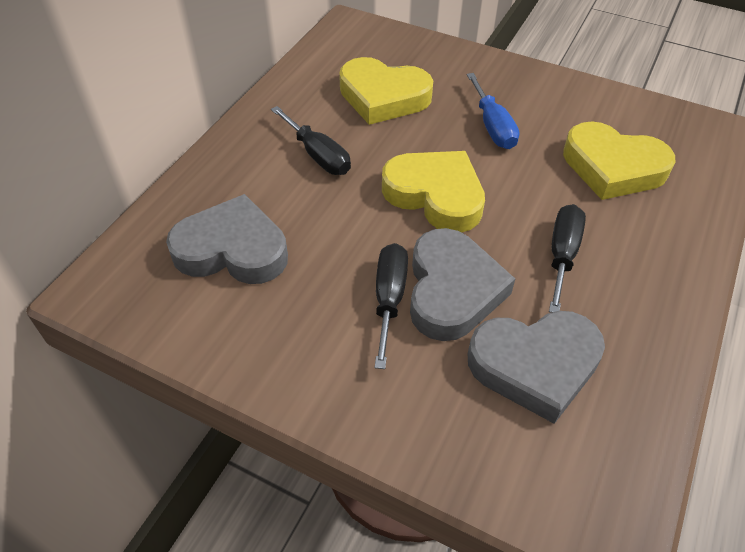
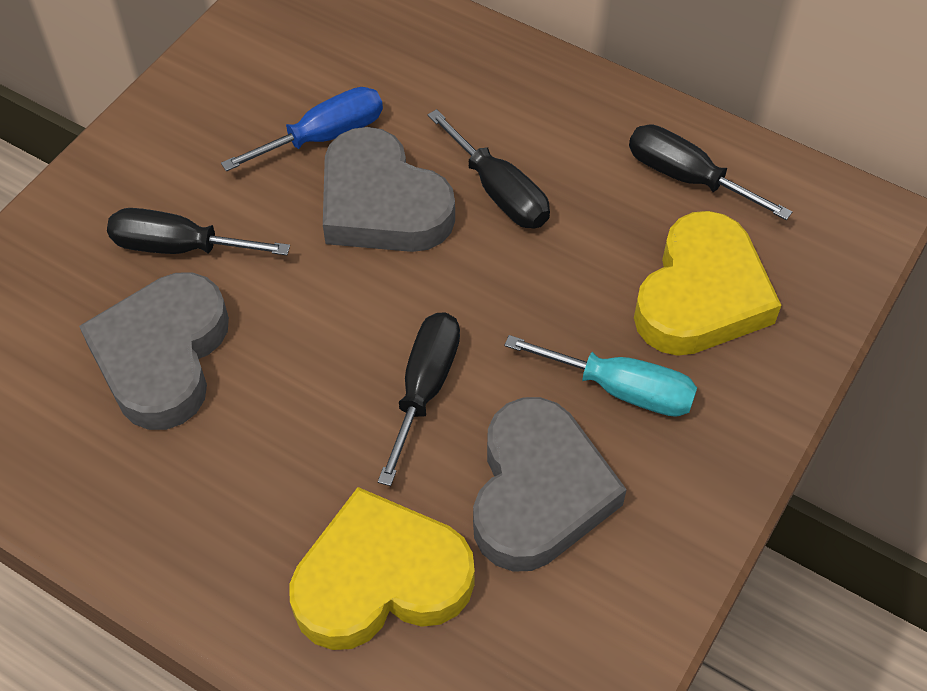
black screwdriver: [271,106,351,175] [375,243,408,369] [549,204,586,313] = 3 -> [107,208,290,255] [378,312,460,486] [428,109,550,228] [629,124,792,220] = 4
turquoise screwdriver: none = 0 -> [504,335,697,417] = 1
yellow heart: [339,57,433,125] [382,151,485,233] [563,122,675,200] = 3 -> [290,487,475,650] [634,211,782,356] = 2

